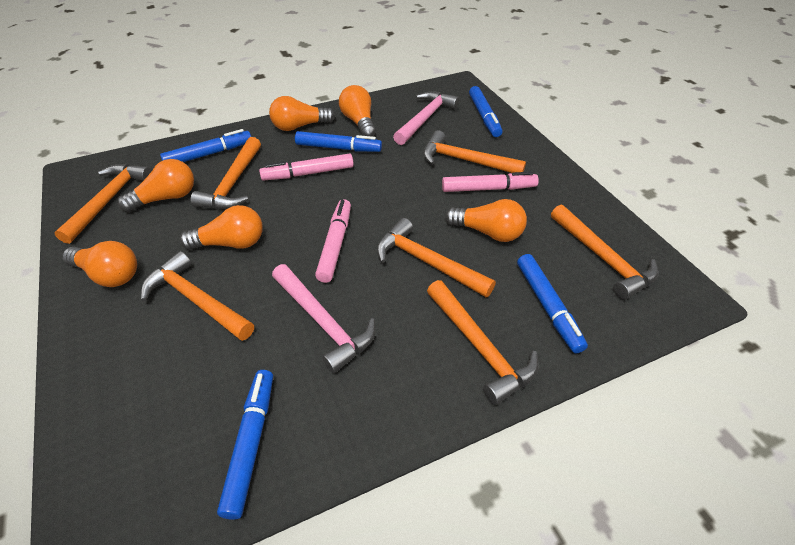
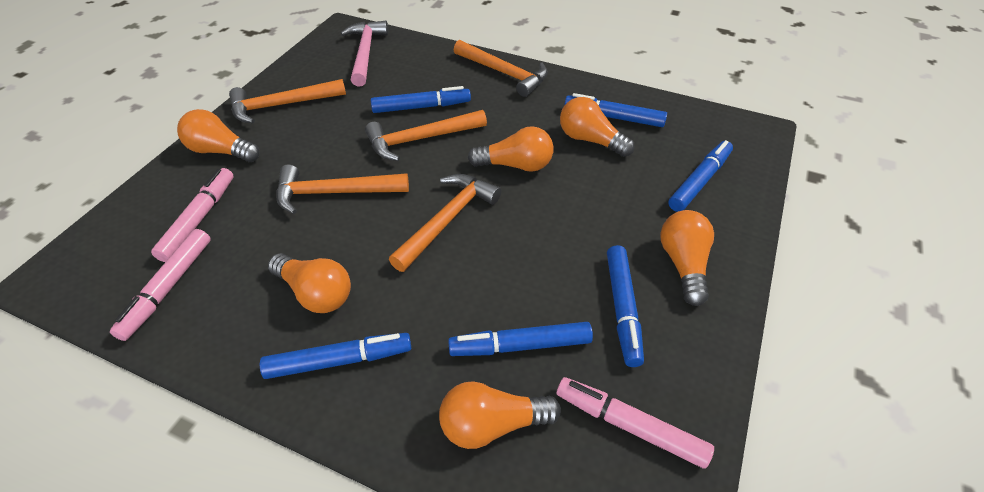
blue marker: [160,129,251,162] [217,370,273,520] [295,131,382,152] [469,86,502,137] [517,254,588,353] = 5 -> [260,333,411,379] [371,86,471,113] [448,322,593,356] [564,93,667,127] [607,245,644,367] [668,140,733,212] = 6
orange hammer: [54,164,152,244] [141,251,254,341] [191,137,261,209] [377,218,496,297] [423,130,526,173] [427,280,539,405] [551,205,659,300] = 7 -> [229,79,346,124] [276,165,409,214] [365,110,487,161] [389,174,501,272] [454,40,548,97] = 5
pink hammer: [272,264,376,374] [393,91,459,145] = 2 -> [340,21,388,86] = 1

